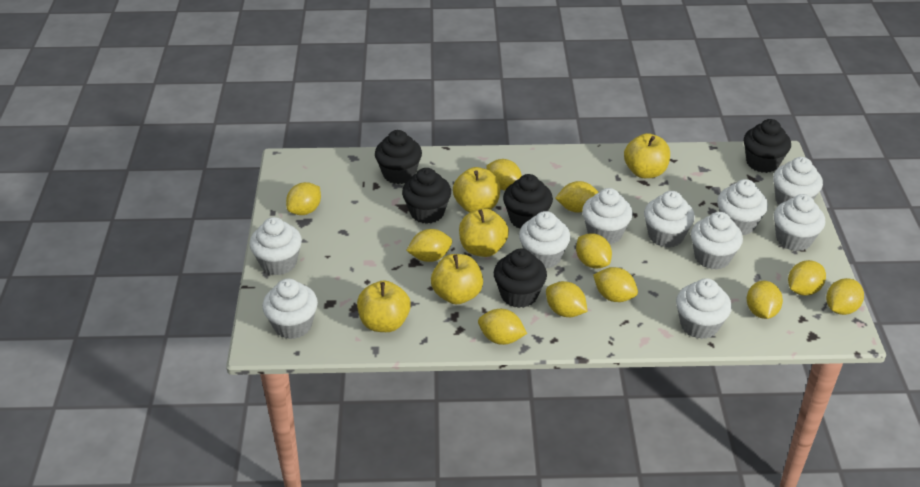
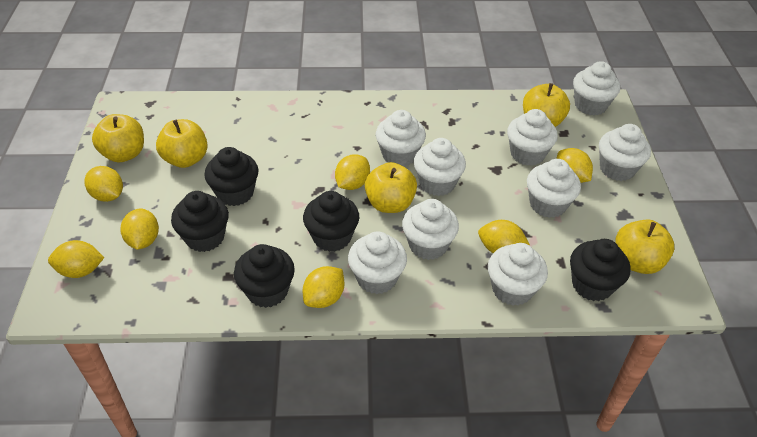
white cupcake: [250,217,302,275] [262,279,318,339] [519,211,571,269] [582,188,633,244] [644,191,695,248] [676,278,732,339] [691,212,743,270] [717,179,768,235] [773,157,823,205] [774,194,825,251] = 10 -> [348,231,407,294] [376,110,426,166] [402,199,459,260] [414,138,466,196] [488,243,548,306] [507,109,558,166] [527,159,581,218] [573,61,620,115] [599,124,651,181] = 9
yellow lemon: [286,182,321,215] [406,229,452,262] [478,309,527,345] [486,159,522,190] [546,281,588,317] [555,181,599,213] [576,233,612,268] [593,267,638,302] [747,281,783,319] [788,260,826,296] [826,278,864,315] = 11 -> [48,240,104,278] [84,166,123,202] [120,209,159,250] [303,266,344,308] [335,154,370,190] [478,220,530,253] [556,148,593,183] = 7

